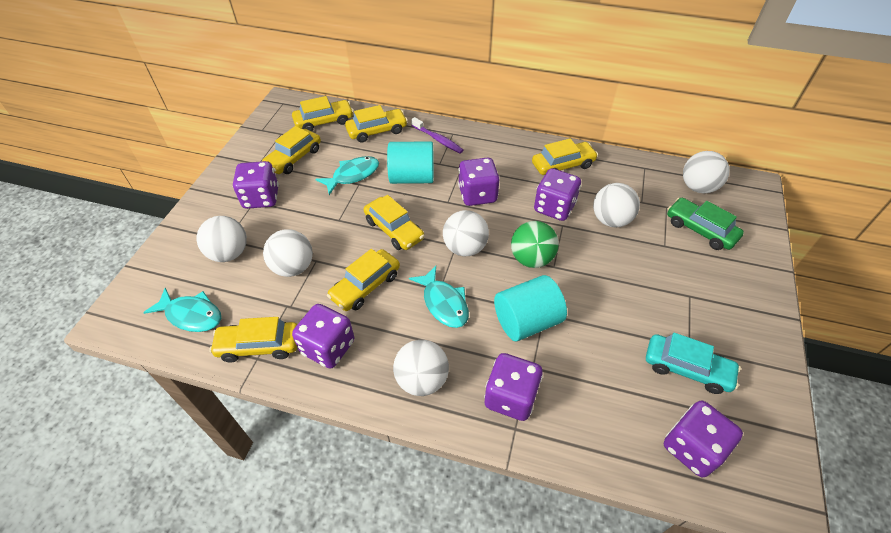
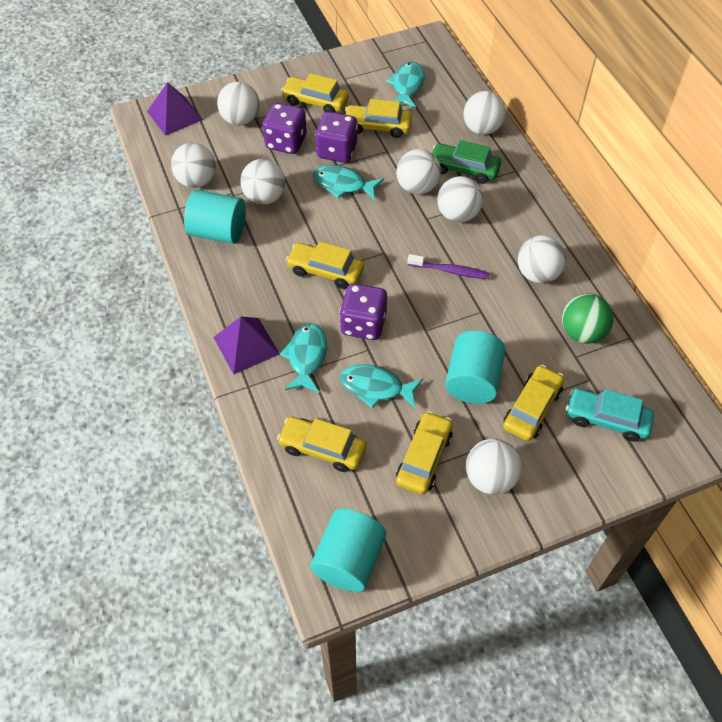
purple dice: [233,161,279,209] [292,304,354,369] [458,158,499,206] [484,353,543,421] [534,168,581,221] [664,401,743,477] = 6 -> [263,103,307,154] [315,112,358,163] [339,283,387,340] = 3
purple pyramid: none = 0 -> [147,82,203,136] [213,317,280,374] = 2
turquoise cylinder: [387,141,434,184] [494,275,567,341] = 2 -> [184,190,246,244] [310,509,386,592] [445,331,506,404] = 3
turquoise fish: [143,288,221,332] [316,156,379,195] [409,266,469,328] = 3 -> [280,323,327,393] [313,165,384,200] [340,364,423,409] [386,62,425,108] = 4
white ball: [197,216,247,262] [263,229,313,277] [393,340,449,396] [443,210,489,256] [593,183,640,227] [683,151,730,193] = 6 -> [171,143,216,188] [217,82,260,125] [240,159,285,204] [396,149,441,195] [437,176,483,223] [463,91,506,135] [466,438,522,495] [518,235,566,283] = 8
yellow car: [209,317,297,362] [262,126,321,174] [292,96,353,131] [327,249,400,311] [345,105,408,143] [364,195,424,250] [532,138,598,175] = 7 -> [277,417,366,472] [281,73,349,113] [286,241,364,289] [345,99,412,138] [396,411,453,495] [503,365,564,441] = 6

